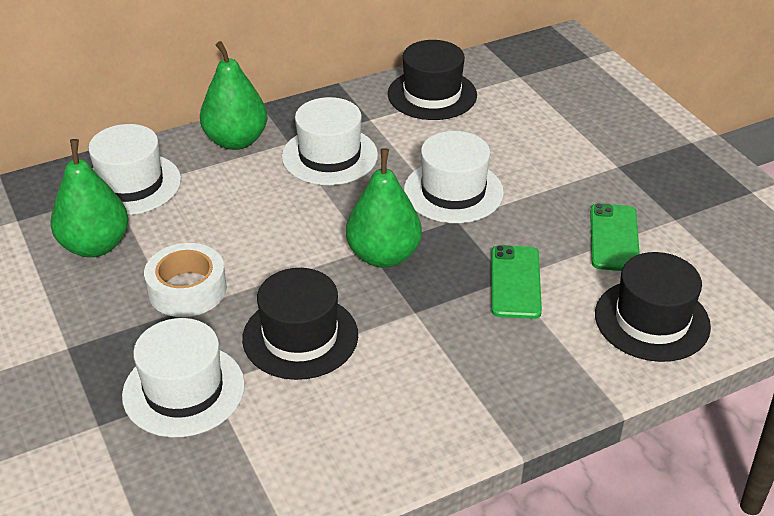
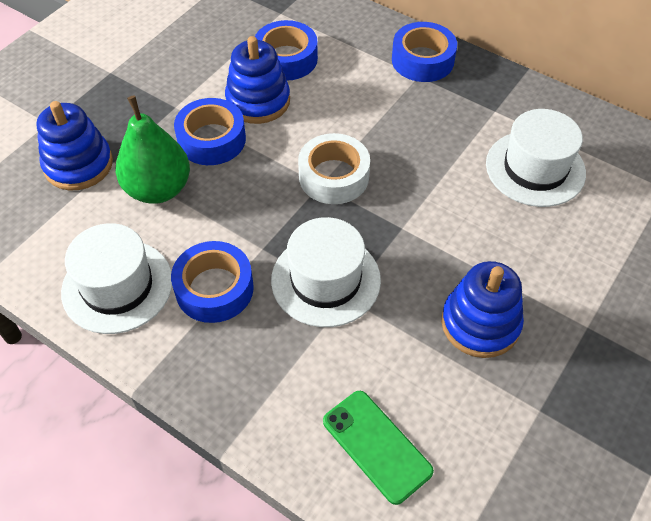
black hat: [242,268,358,380] [388,40,477,120] [595,252,711,362] = 3 -> none = 0
blue stacking toy: none = 0 -> [37,101,113,190] [225,36,290,124] [441,261,524,358] = 3
blue tape: none = 0 -> [171,241,254,323] [174,98,246,165] [255,20,318,81] [392,22,457,82] = 4
green pear: [50,139,129,257] [200,41,268,150] [346,148,422,268] = 3 -> [116,95,190,204] = 1
green phone: [491,245,542,319] [590,203,640,271] = 2 -> [323,391,434,505] = 1
white hat: [88,124,181,215] [122,318,245,437] [282,97,378,185] [404,131,504,223] = 4 -> [61,223,172,334] [271,217,381,327] [486,109,586,207] = 3

